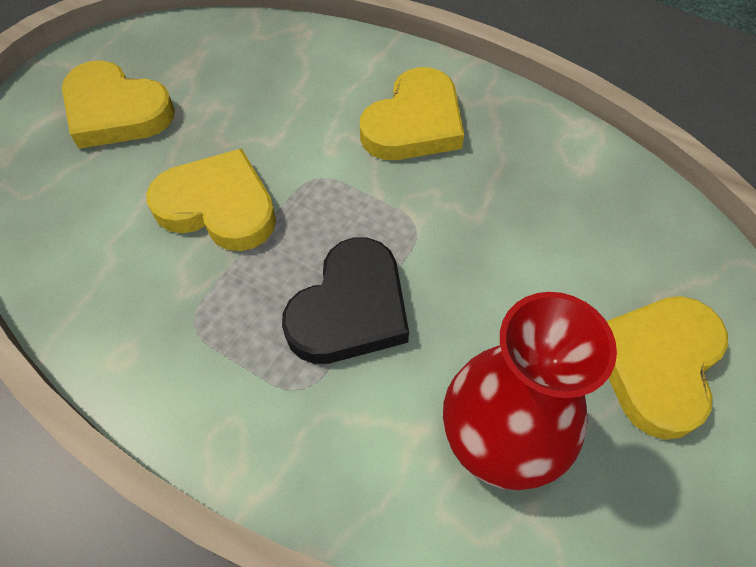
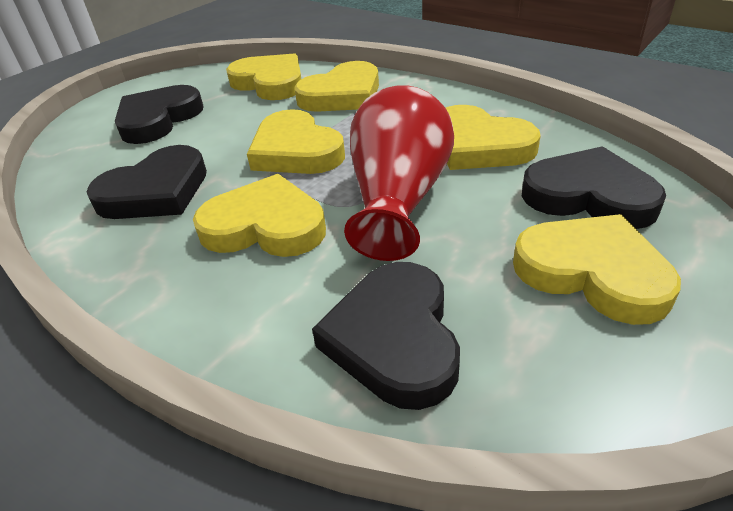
black heart: [282,237,409,364] = 1 -> [86,145,207,219] [115,85,204,144] [312,262,460,410] [522,146,666,229] = 4
yellow heart: [62,60,175,149] [146,148,276,251] [360,67,464,160] [607,296,728,440] = 4 -> [193,174,326,257] [226,53,301,100] [247,109,345,174] [295,61,379,112] [446,105,541,170] [513,214,681,325] = 6

